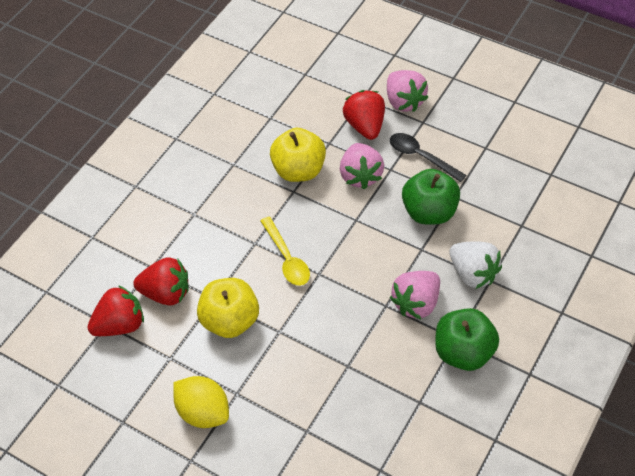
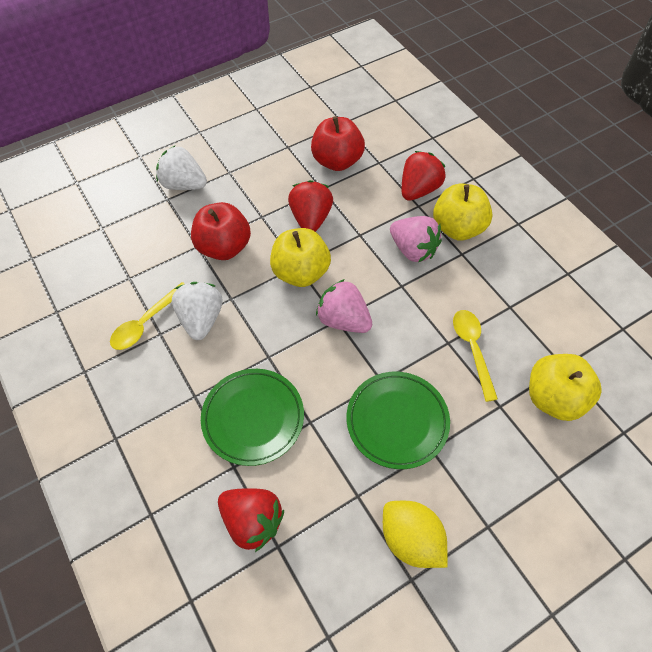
black spoon: [390,133,466,182] = 1 -> none = 0
green apple: [402,169,460,225] [435,308,499,371] = 2 -> none = 0
green plate: none = 0 -> [201,369,304,466] [347,372,450,469] = 2
pink strawberry: [340,143,384,189] [387,70,428,112] [390,271,440,319] = 3 -> [316,279,372,333] [390,216,442,262] = 2
red apple: none = 0 -> [191,202,251,260] [311,116,365,171] = 2
white strawberry: [450,241,502,289] = 1 -> [156,145,207,190] [172,282,222,340] = 2
yellow apple: [197,278,259,338] [270,128,326,182] = 2 -> [270,228,331,287] [433,183,493,240] [529,354,602,421] = 3
yellow spoon: [261,217,310,286] = 1 -> [110,282,185,350] [453,310,498,402] = 2

